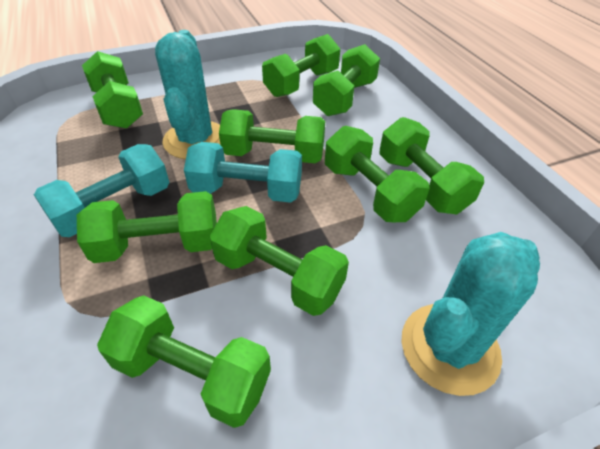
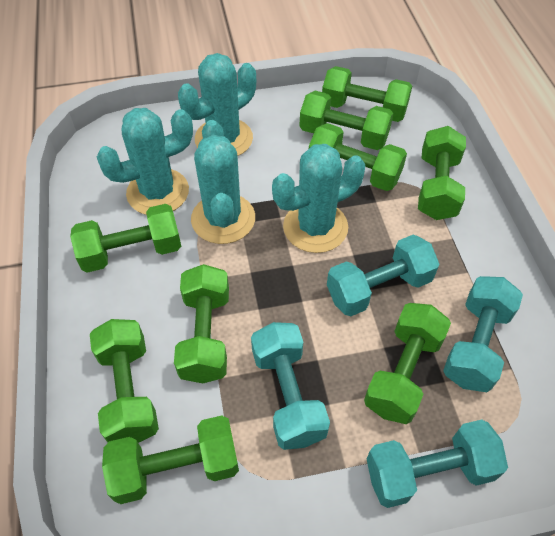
turquoise cactus: [155,30,220,159] [402,232,540,396] = 2 -> [97,108,193,215] [178,53,256,156] [191,120,255,244] [272,144,365,253] = 4
turquoise dumbbell: [34,144,169,237] [184,142,302,203] = 2 -> [251,322,330,450] [327,235,440,316] [367,419,508,508] [443,276,523,392] = 4

